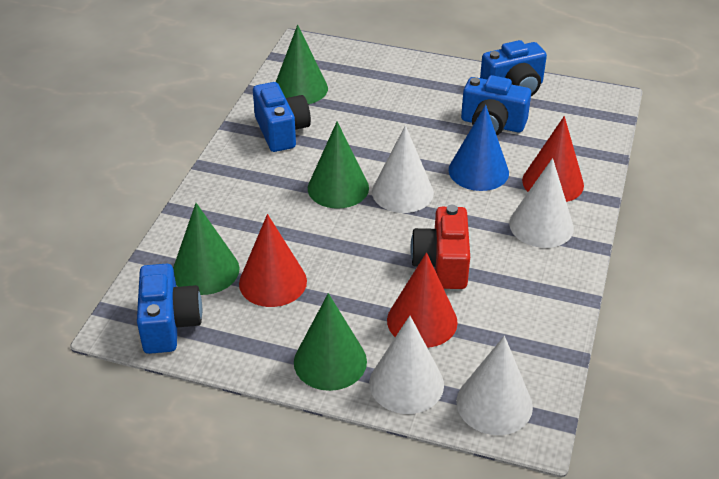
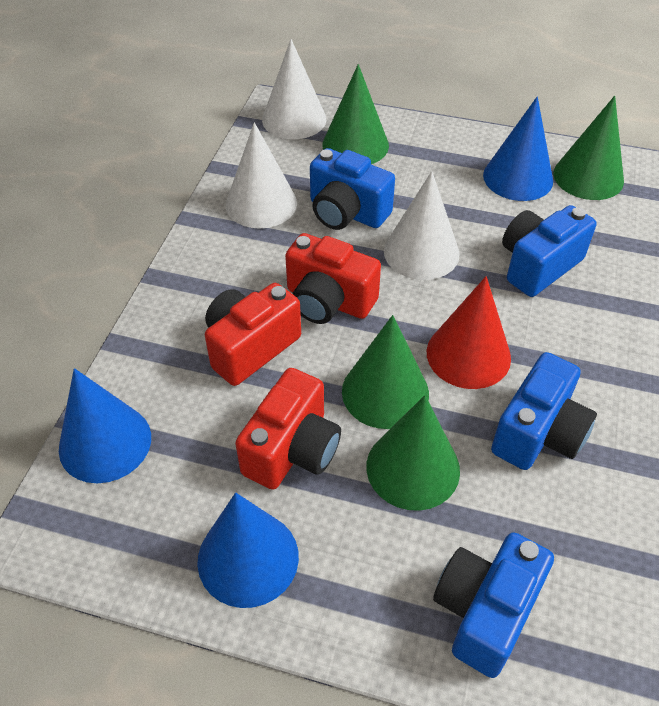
blue cone: [449,105,509,191] = 1 -> [59,368,151,483] [197,492,299,608] [483,96,553,201] = 3
red camera: [410,205,470,289] = 1 -> [205,283,301,386] [235,368,341,490] [285,233,381,324] = 3
red cone: [239,214,307,307] [387,252,458,348] [522,116,584,202] = 3 -> [427,276,511,389] = 1
white cone: [369,316,444,414] [372,125,434,213] [456,336,533,435] [509,158,574,248] = 4 -> [226,122,297,229] [262,39,326,139] [384,171,460,280] = 3

